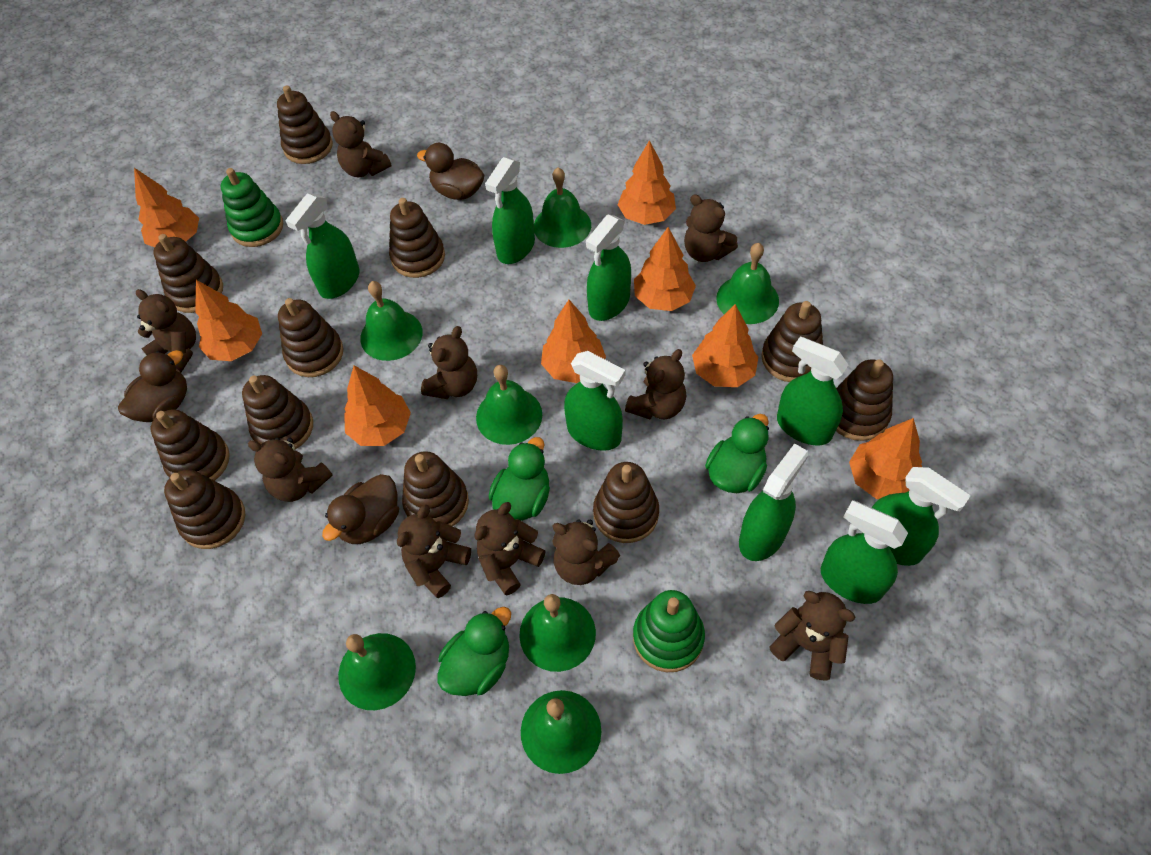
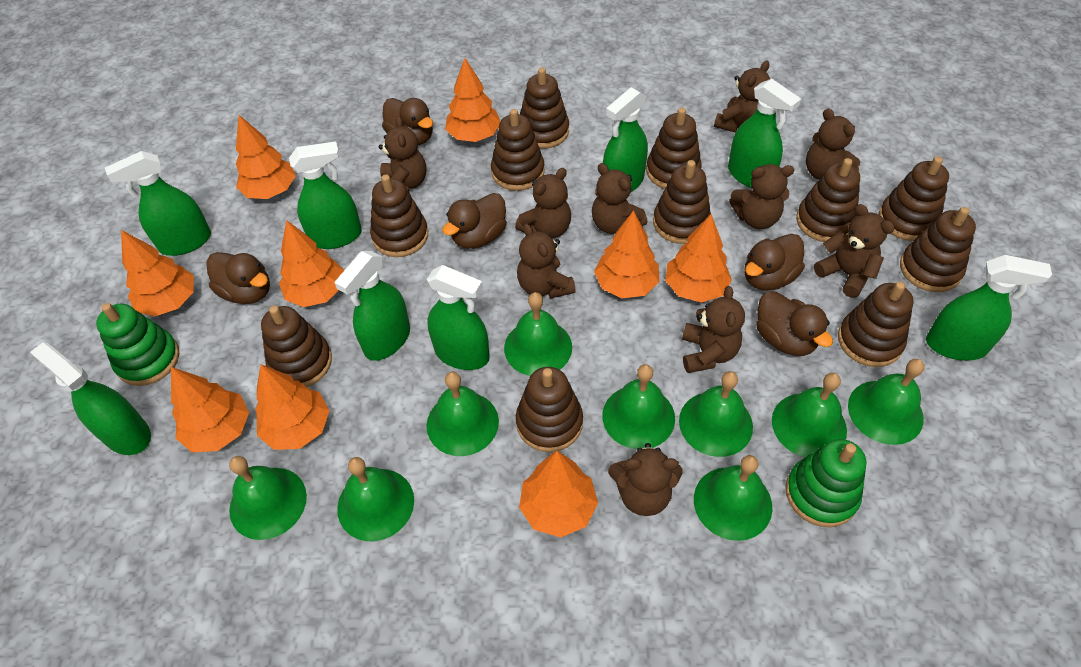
brown duck: [118,350,187,422] [322,474,399,544] [417,143,484,200] = 3 -> [206,252,270,304] [382,98,433,145] [442,193,507,249] [744,234,805,291] [756,291,833,356] = 5
green bell: [338,633,416,710] [360,281,423,361] [476,365,542,445] [519,594,596,672] [521,690,602,774] [534,167,591,248] [716,243,779,324] = 7 -> [229,456,307,540] [337,457,414,541] [427,372,499,456] [504,292,572,376] [602,364,675,449] [679,371,753,457] [694,455,773,541] [772,373,847,457] [848,359,924,445] = 9
green duck: [438,607,511,696] [489,437,550,521] [705,414,769,493] = 3 -> none = 0
orange tree: [134,168,199,247] [195,280,262,361] [344,366,411,446] [541,300,606,383] [617,140,676,225] [634,227,696,311] [692,304,758,387] [849,418,922,499] = 8 -> [121,230,194,317] [171,367,249,452] [236,115,296,199] [255,364,330,450] [279,220,344,307] [445,58,500,142] [519,451,598,537] [594,210,659,298] [665,214,732,303] = 9

